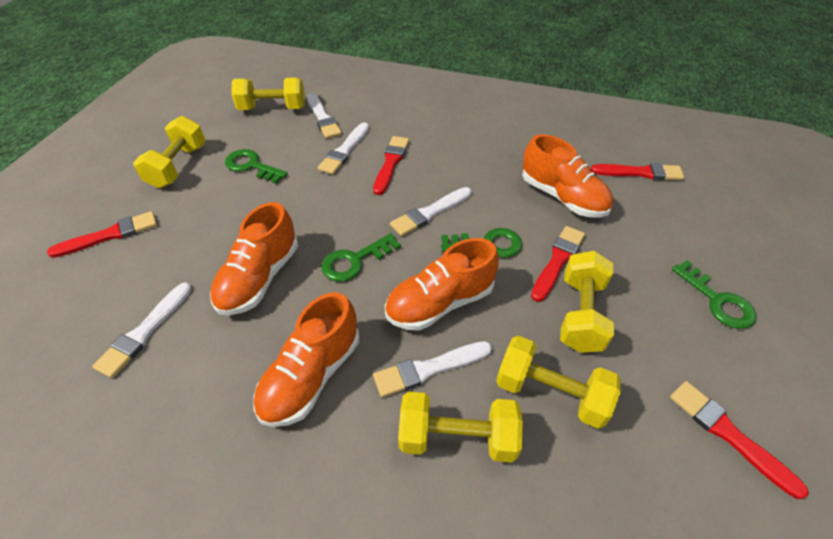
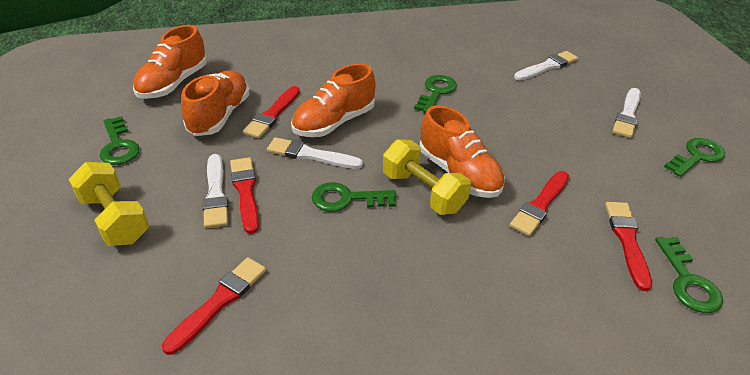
green key: [225,149,288,184] [322,233,401,282] [441,228,522,258] [672,260,756,329] = 4 -> [100,116,140,165] [312,182,396,212] [414,75,457,113] [655,237,723,313] [664,138,725,177] = 5
white brush: [92,282,192,378] [307,93,342,139] [318,122,369,174] [373,341,492,397] [390,187,471,236] = 5 -> [203,154,228,228] [267,137,363,169] [514,51,578,81] [612,88,641,138] = 4
yellow dumbbell: [133,116,206,188] [231,78,305,110] [398,392,523,463] [496,336,621,429] [560,251,614,353] = 5 -> [68,162,149,246] [383,139,471,215] = 2

